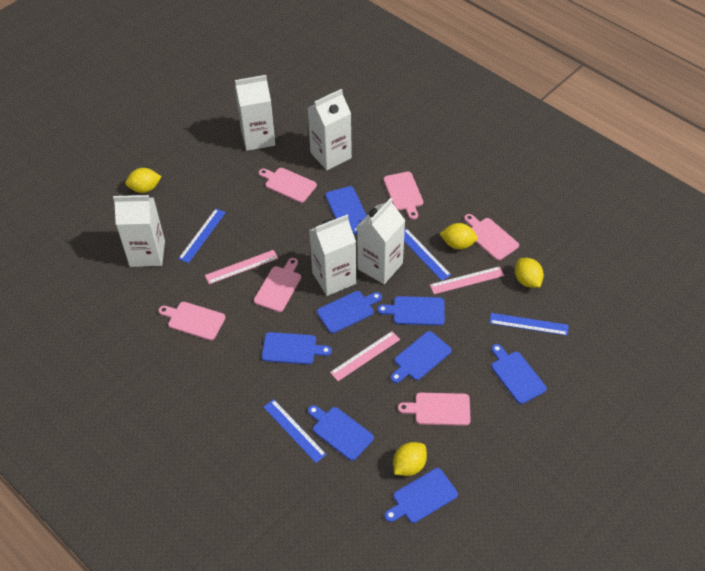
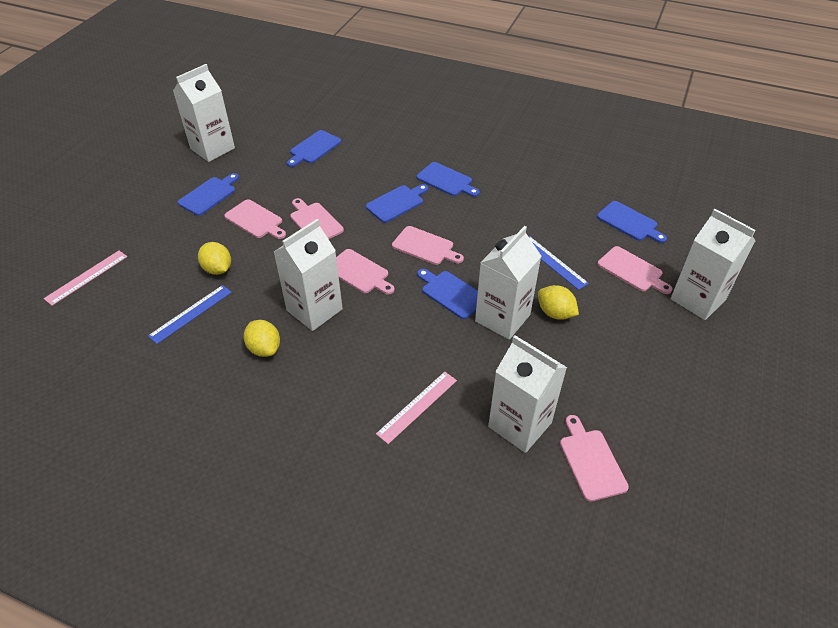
blue cutting board: [262,332,332,365] [308,405,374,461] [317,291,382,333] [325,186,367,235] [377,296,445,326] [385,468,458,523] [390,331,451,383] [491,344,547,404] = 8 -> [178,173,239,216] [287,130,341,167] [366,184,428,223] [416,162,479,197] [417,269,478,319] [597,201,667,243] = 6
blue ruler: [178,209,226,263] [263,399,327,463] [404,228,451,281] [490,313,569,336] = 4 -> [148,285,232,344] [528,236,589,290] = 2
pink ruler: [205,250,278,284] [330,331,400,381] [430,266,504,294] = 3 -> [44,251,127,306] [376,372,457,444] = 2
yellow lemon: [125,168,161,193] [393,442,427,476] [440,223,478,249] [515,258,544,288] = 4 -> [198,242,231,275] [244,320,280,357] [538,285,579,320] = 3

